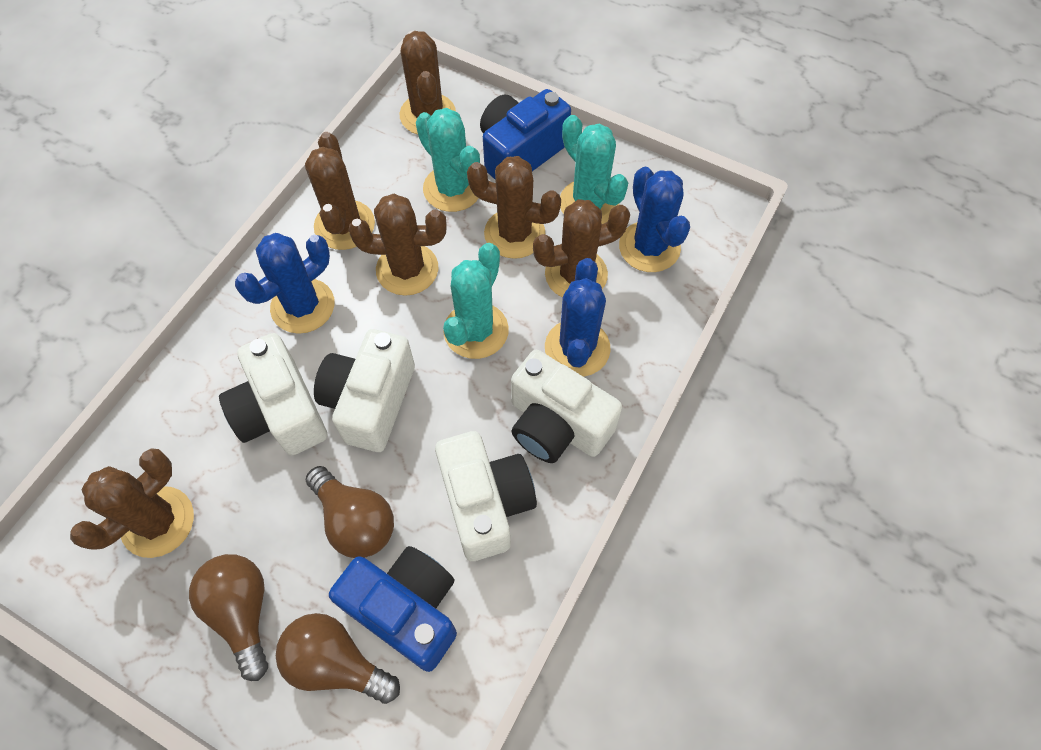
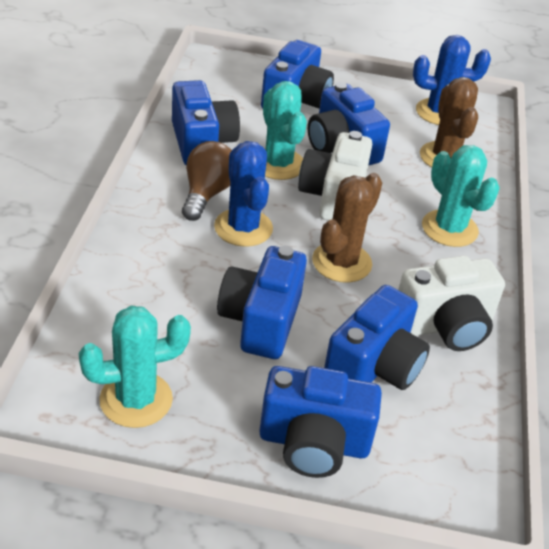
blue cactus: [235,233,335,334] [545,258,611,377] [619,167,690,272] = 3 -> [214,141,273,247] [413,35,491,125] = 2
blue camera: [329,546,457,672] [480,89,571,179] = 2 -> [172,80,240,165] [217,246,307,359] [259,366,382,478] [261,40,334,109] [308,82,390,166] [324,285,430,390] = 6
brown cactus: [70,448,194,558] [305,132,375,250] [348,194,447,296] [399,31,456,135] [467,156,561,259] [533,199,630,298] = 6 -> [312,173,382,283] [420,77,478,167] = 2
brown light bulb: [189,554,268,681] [276,613,400,704] [306,466,394,558] = 3 -> [182,141,232,221] = 1
white camera: [219,333,327,455] [314,329,415,452] [435,431,537,561] [511,350,622,463] = 4 -> [298,131,372,221] [398,256,505,351] = 2

